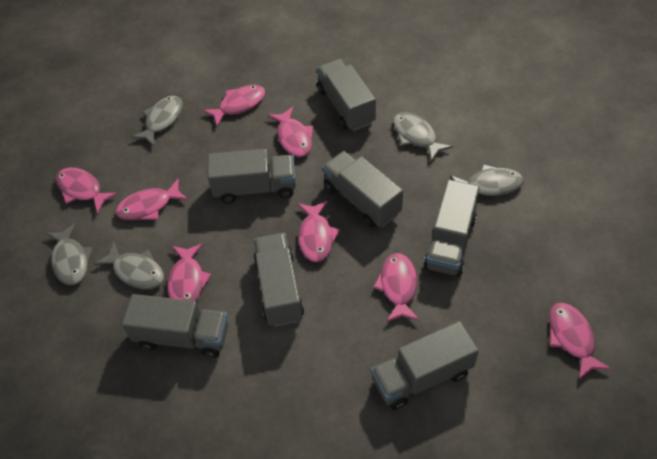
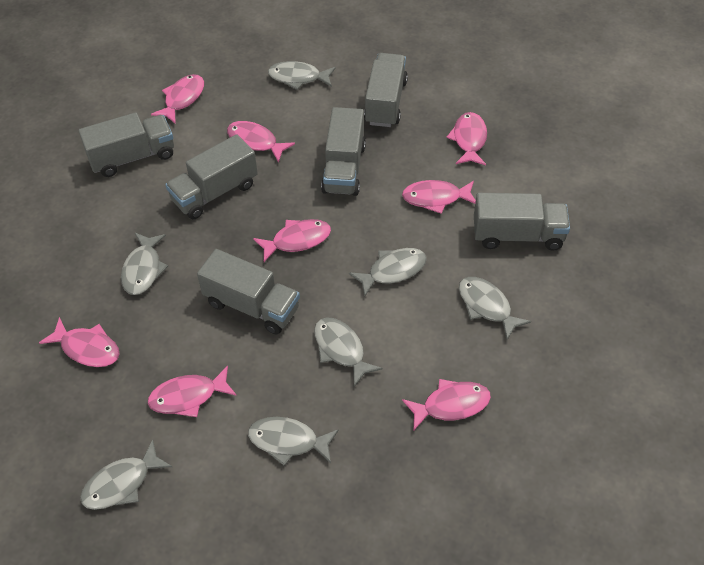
grey fish: [46,223,93,285] [94,242,164,289] [131,96,183,146] [393,112,453,162] [450,164,524,196] = 5 -> [80,440,172,510] [121,233,168,295] [248,417,339,466] [268,61,336,90] [314,317,383,387] [349,248,427,297] [459,277,531,340] = 7
grey truck: [122,294,228,358] [208,149,296,204] [254,233,304,327] [317,59,376,131] [322,151,403,228] [371,321,479,410] [424,179,480,277] = 7 -> [79,112,174,177] [165,134,258,219] [197,249,300,334] [321,107,366,196] [364,53,408,127] [474,193,570,250] = 6

